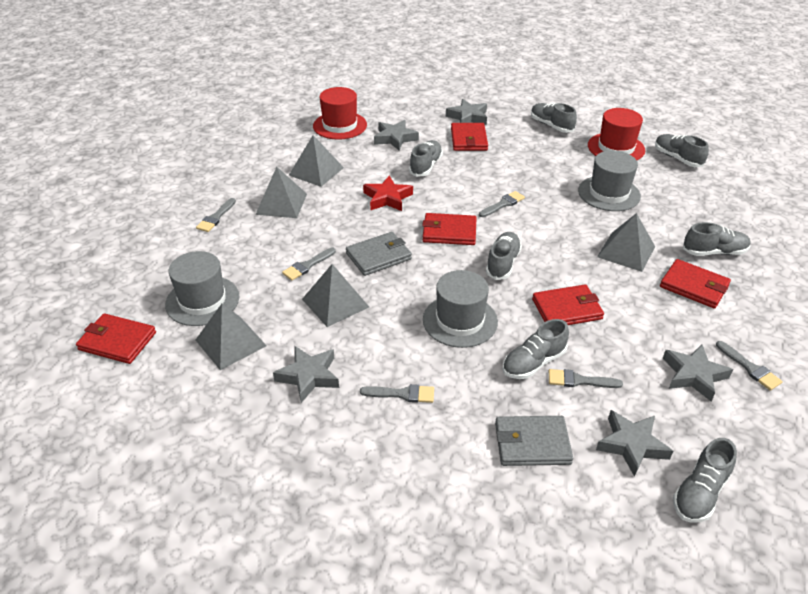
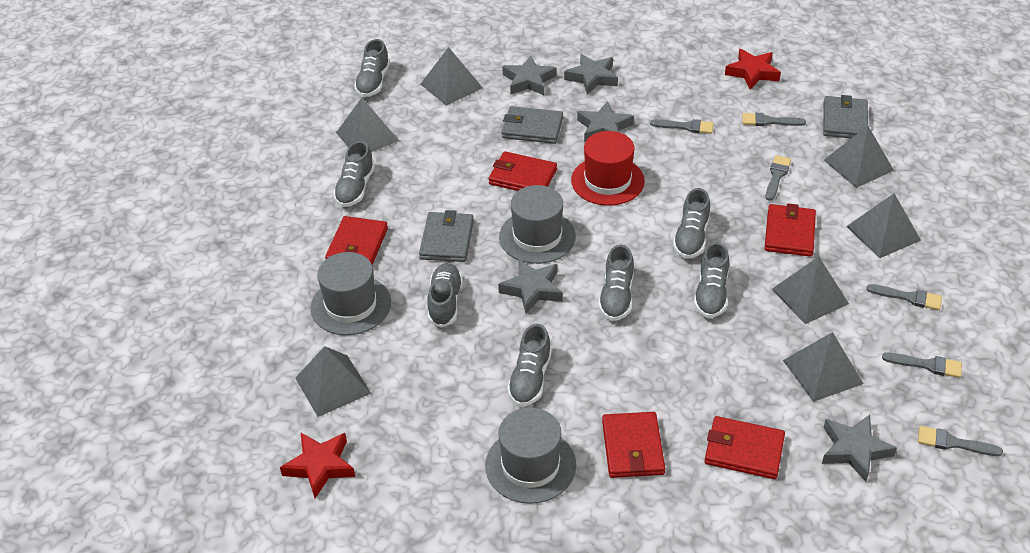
grey pyramid: [196,304,267,370] [255,167,307,218] [289,135,344,187] [302,264,369,327] [597,213,655,272] = 5 -> [295,346,371,417] [336,98,399,152] [420,47,483,106] [772,256,849,324] [783,332,864,402] [824,125,894,188] [846,193,921,258] = 7
grey wallet: [346,232,412,276] [495,416,573,466] = 2 -> [419,210,474,262] [502,106,563,144] [823,95,868,138] = 3
red hat: [313,87,367,140] [588,108,645,160] = 2 -> [571,131,645,206] = 1
red star: [363,176,413,211] = 1 -> [280,432,355,498] [725,49,781,90] = 2

